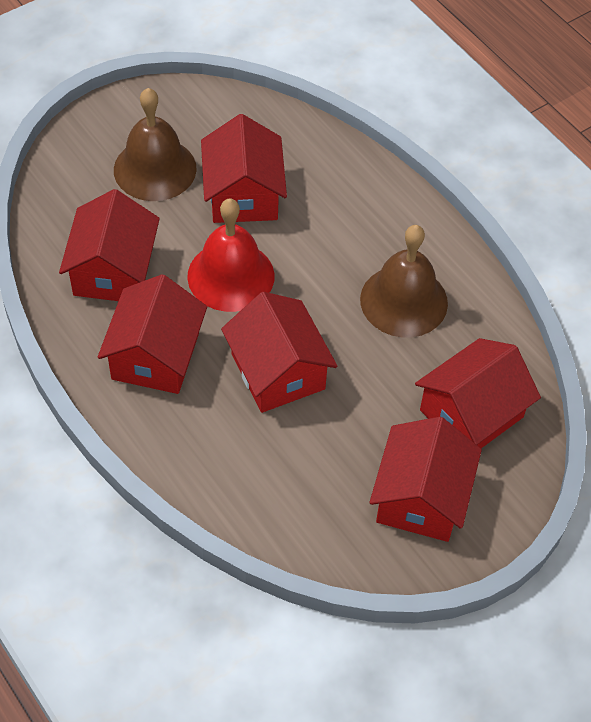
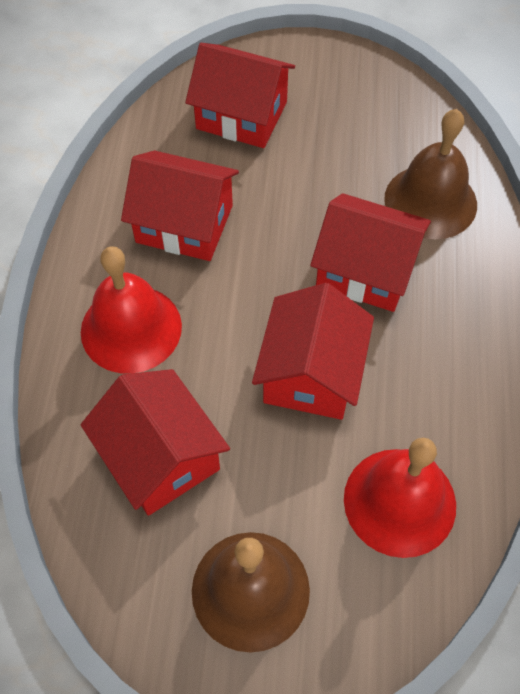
red bell: [187,198,274,312] = 1 -> [81,246,182,374] [344,438,456,558] = 2
red house: [59,189,160,301] [98,274,207,394] [201,114,287,223] [221,292,337,413] [370,417,482,542] [415,338,541,448] = 6 -> [81,369,230,516] [121,150,239,261] [185,43,295,148] [252,283,374,420] [310,193,431,312] = 5

